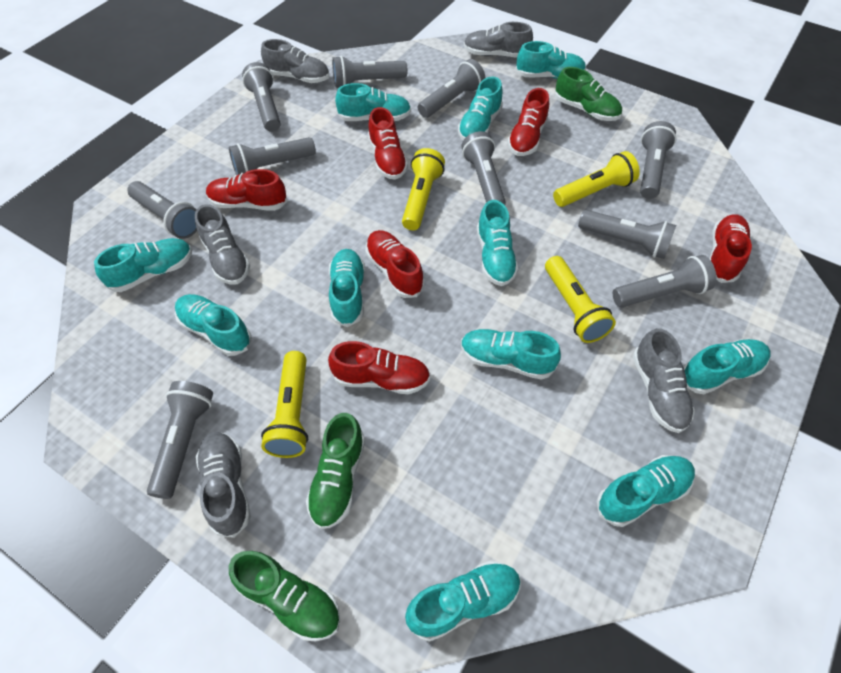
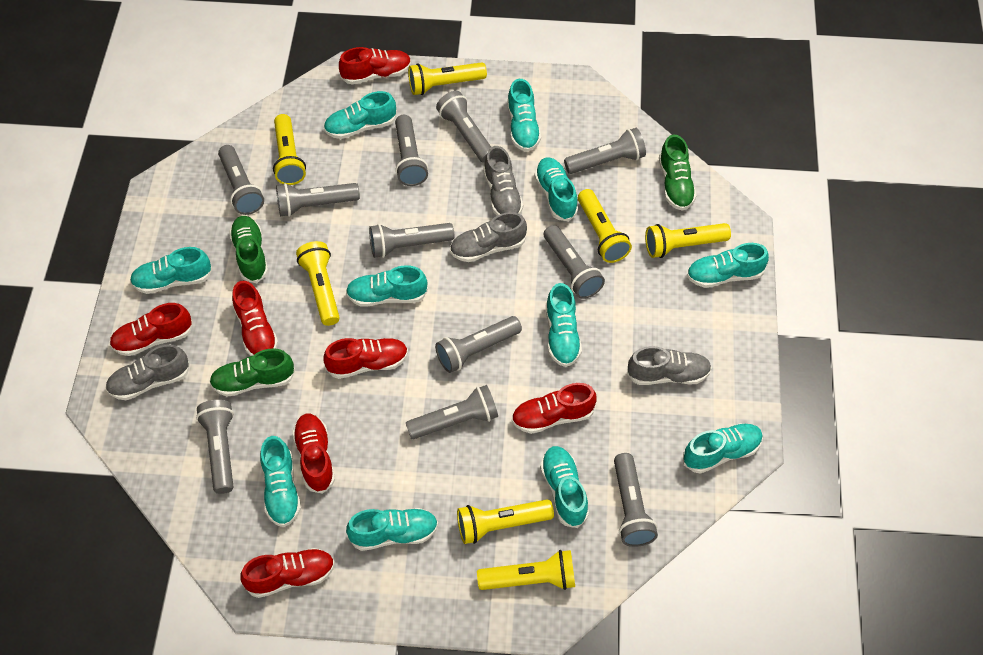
grey flashlight: [127,181,197,239] [147,381,213,499] [229,137,316,175] [242,62,281,132] [332,56,408,88] [418,59,485,118] [462,131,506,205] [578,210,676,259] [613,255,717,307] [640,121,676,199] = 10 -> [196,400,234,494] [218,145,264,215] [276,183,360,217] [369,223,454,258] [395,115,428,186] [406,385,498,439] [435,316,522,373] [436,91,491,163] [544,225,605,299] [564,128,646,174] [614,453,658,547] = 11
grey shoe: [195,204,250,285] [196,432,251,538] [261,39,329,83] [464,22,533,57] [633,328,695,433] = 5 -> [105,344,190,400] [450,212,527,262] [483,146,523,216] [627,346,712,385] = 4
red shoe: [206,169,288,211] [328,341,430,394] [365,230,424,298] [368,107,408,180] [507,88,549,156] [709,214,752,283] = 6 -> [109,303,193,356] [232,281,278,356] [240,548,335,598] [292,414,335,494] [323,338,408,379] [339,47,411,84] [511,383,597,434] = 7
yellow flashlight: [261,351,308,458] [402,148,445,230] [545,256,616,343] [553,151,640,207] = 4 -> [273,114,306,185] [296,241,340,326] [408,62,487,95] [457,499,554,544] [477,550,575,590] [578,189,632,263] [645,223,731,258] = 7

